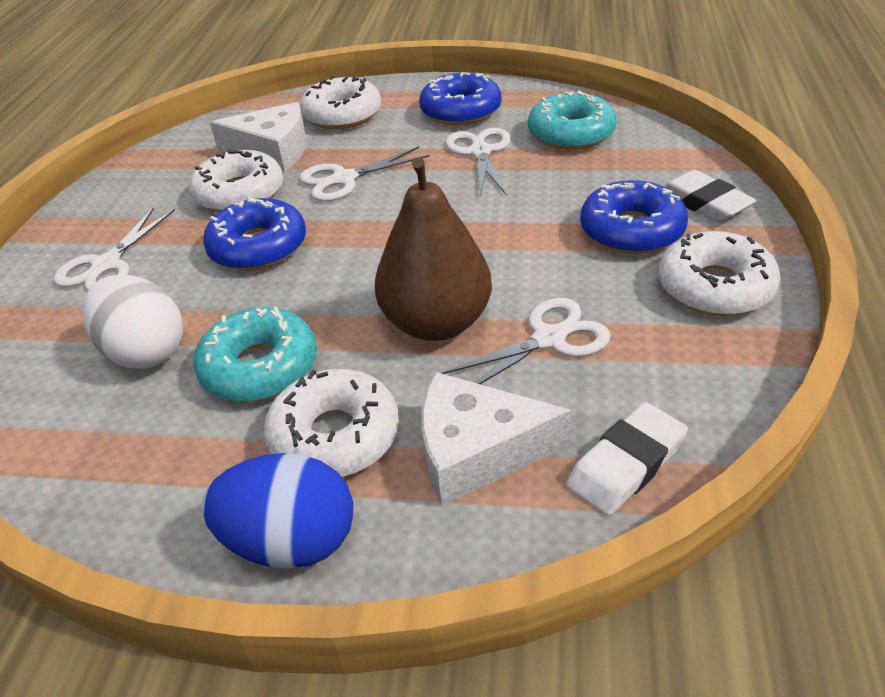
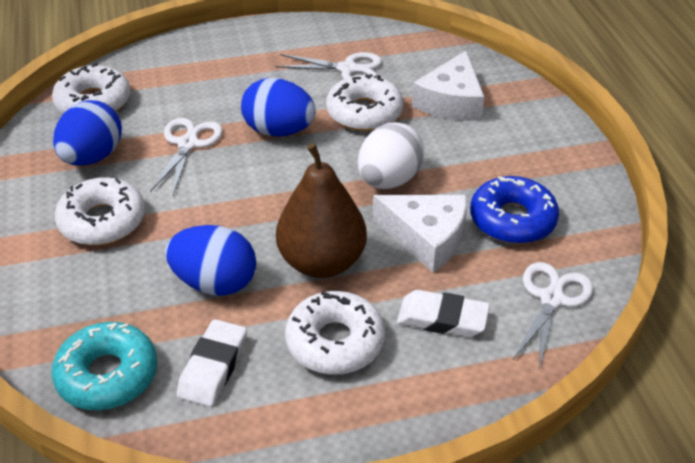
blue donut: [203,197,306,271] [419,72,501,126] [580,180,688,254] = 3 -> [470,176,559,244] = 1
blue egg: [202,453,353,568] = 1 -> [53,100,122,166] [165,225,256,296] [241,78,316,137] = 3
turquoise donut: [194,307,317,402] [528,90,617,150] = 2 -> [52,322,157,410] = 1
white scissors: [54,207,175,291] [299,146,430,202] [441,298,611,384] [445,127,510,197] = 4 -> [150,118,223,195] [276,52,382,79] [513,262,593,371] = 3

